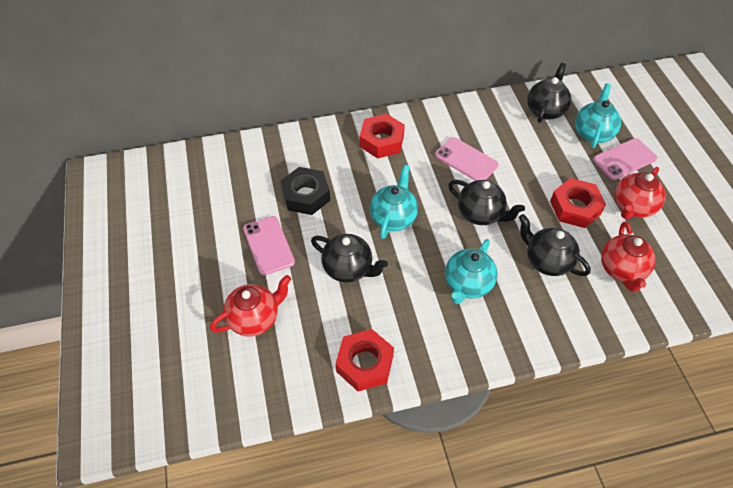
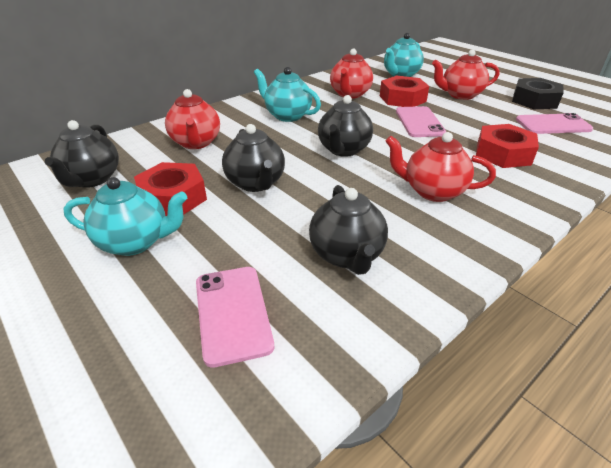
red teapot: [210,275,291,336] [601,221,656,292] [614,167,666,219] = 3 -> [165,89,220,149] [330,48,373,99] [385,132,496,202] [432,49,500,100] = 4

